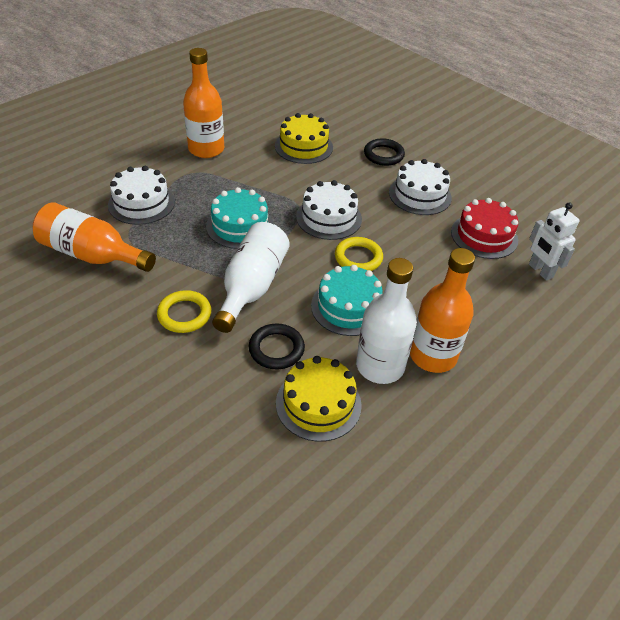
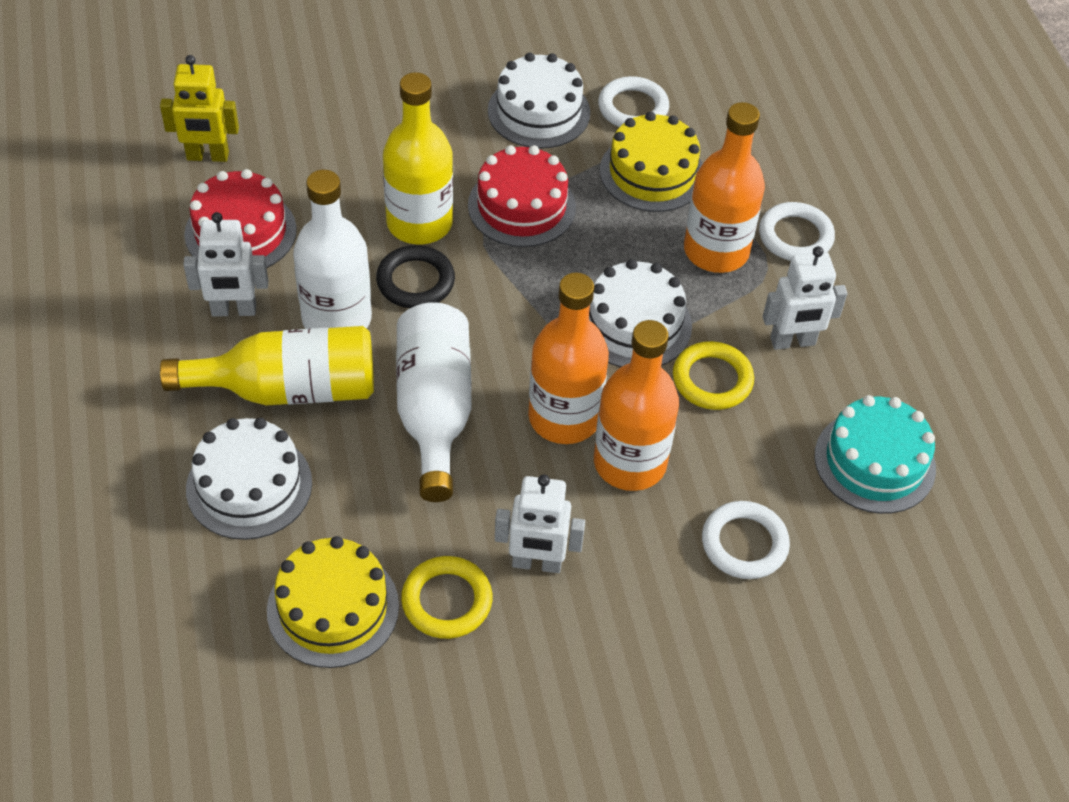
black ring: [249,324,305,369] [364,138,405,166] = 2 -> [376,245,455,308] = 1
red cake: [451,198,518,259] = 1 -> [184,169,297,268] [468,145,576,247] = 2
turquoise cake: [206,187,274,249] [311,265,383,336] = 2 -> [814,395,936,514] = 1
white ring: none = 0 -> [598,76,669,127] [702,501,790,579] [759,202,835,261] = 3
white robot: [529,203,580,281] = 1 -> [183,212,268,317] [495,474,585,573] [763,246,848,350] = 3
yellow bottle: none = 0 -> [160,326,374,406] [383,72,453,244] = 2
yellow robot: none = 0 -> [160,55,239,162] = 1

